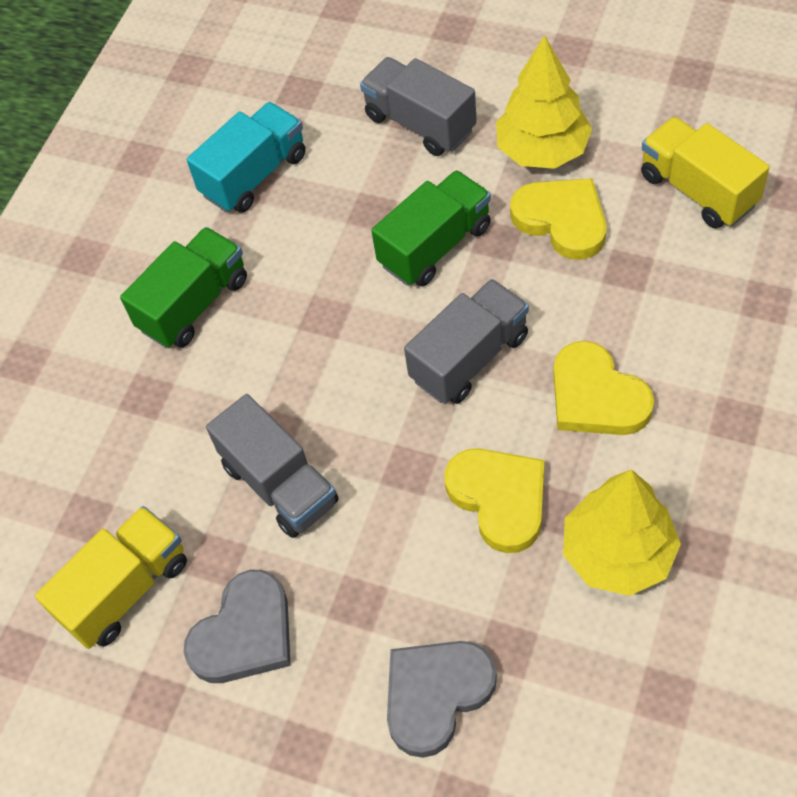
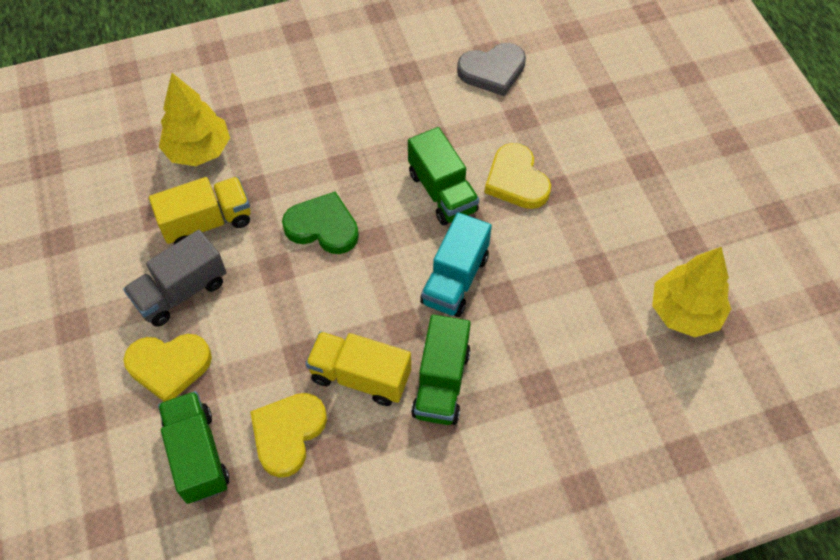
green heart: none = 0 -> [282,192,359,254] = 1
green truck: [120,227,247,348] [371,170,491,287] = 2 -> [158,391,229,504] [408,127,479,225] [411,314,471,425] = 3
grey heart: [183,570,291,683] [387,641,497,758] = 2 -> [457,43,526,96] = 1
grey truck: [206,394,339,538] [360,57,477,156] [404,279,529,404] = 3 -> [123,230,226,327] = 1

